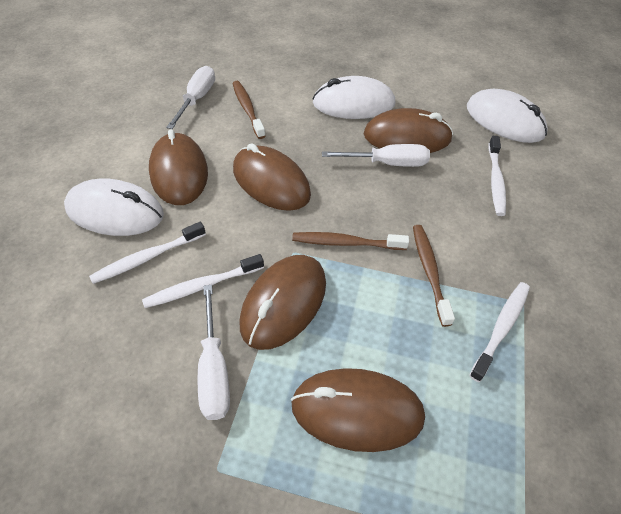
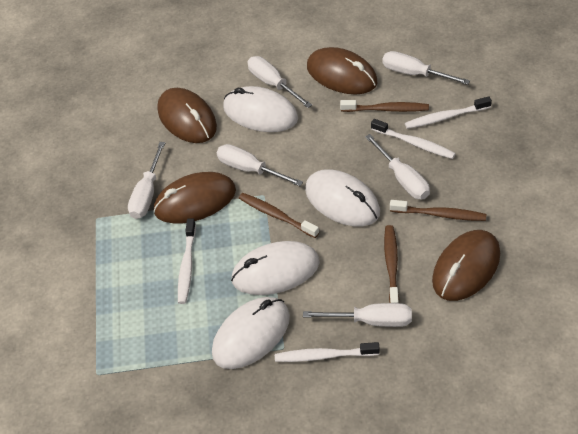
brown mouse: [149,129,208,205] [233,143,311,211] [239,255,326,350] [291,368,425,452] [364,108,453,153] = 5 -> [153,172,236,223] [158,88,217,143] [307,47,377,94] [432,230,500,301] = 4
brown toothbrush: [233,81,265,139] [292,232,409,250] [413,225,455,327] = 3 -> [239,193,319,238] [340,100,429,112] [384,225,399,303] [390,200,486,221] = 4
white mouse: [64,178,164,236] [312,76,395,119] [467,89,548,143] = 3 -> [212,297,290,369] [223,86,298,132] [231,241,320,295] [305,169,380,227] = 4
white screwdriver: [166,66,215,129] [198,285,230,420] [322,144,430,167] = 3 -> [128,142,165,219] [217,144,303,186] [247,56,312,108] [303,303,412,327] [365,134,430,200] [382,51,470,85] = 6

